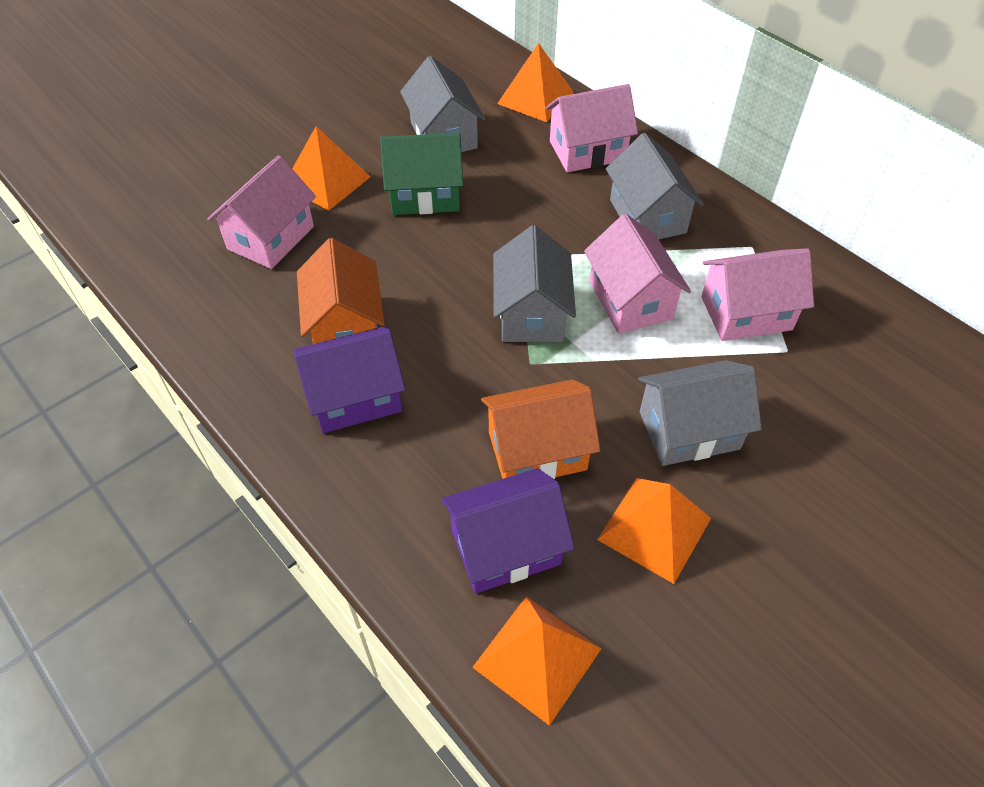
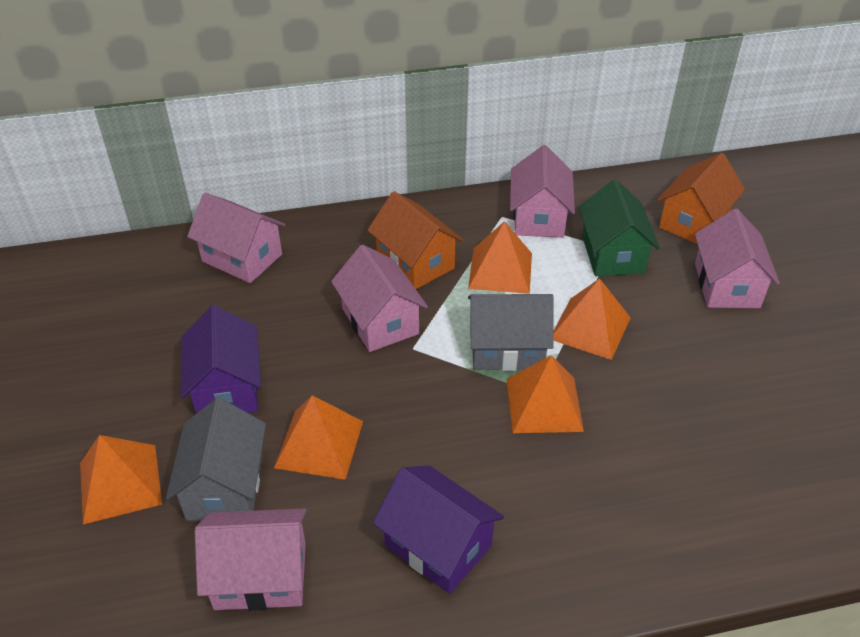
grey house: [400,56,485,152] [493,225,576,342] [606,133,704,239] [638,360,762,466] = 4 -> [166,398,266,521] [468,294,554,371] = 2
orange pyramid: [292,126,371,211] [472,596,602,726] [497,43,574,122] [597,478,711,584] = 4 -> [80,435,162,524] [274,395,363,480] [468,221,532,294] [507,355,584,433] [554,278,631,360] = 5
pink house: [207,155,316,269] [546,84,638,173] [584,214,691,334] [701,248,814,341] = 4 -> [187,193,285,283] [195,508,307,610] [331,245,428,352] [510,145,575,238] [695,209,780,308] = 5

